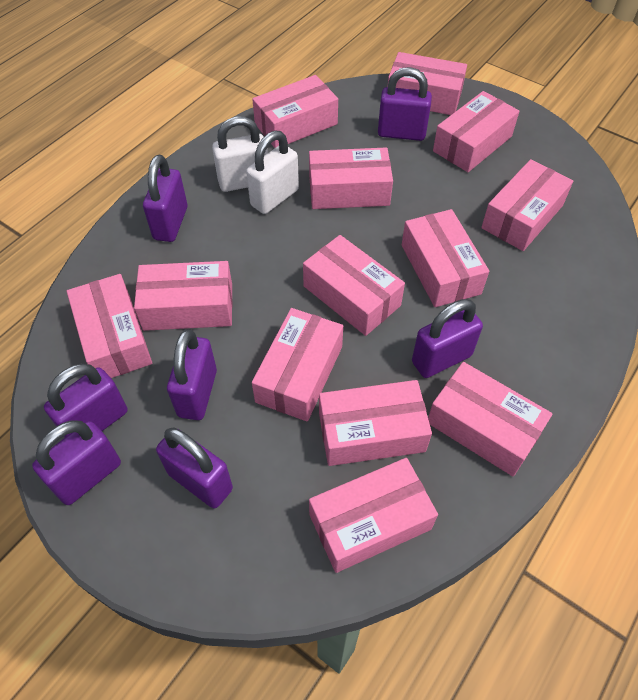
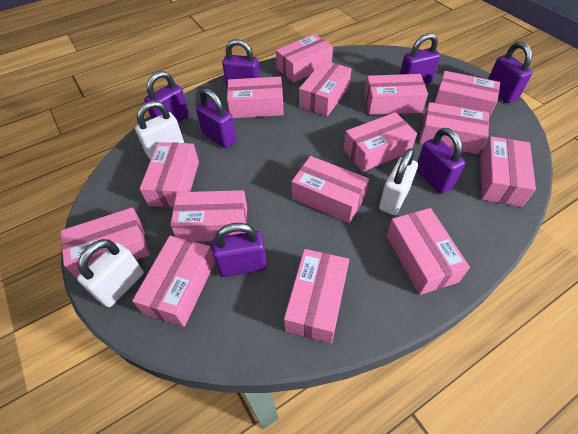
pink box: [67,274,152,378] [134,261,233,331] [252,75,338,148] [252,308,343,421] [303,235,405,336] [309,147,393,209] [309,458,438,573] [319,380,432,466] [388,52,467,115] [402,209,489,307] [428,362,552,476] [433,91,520,172] [481,159,573,251] = 13 -> [60,207,150,278] [132,236,215,327] [140,142,199,208] [170,190,247,242] [227,77,284,118] [276,34,333,83] [284,249,349,343] [292,156,369,223] [299,60,351,116] [343,112,417,172] [364,74,428,115] [386,208,470,295] [419,102,489,154] [434,71,500,118] [480,136,536,207] = 15
white padlock: [212,116,268,192] [246,131,299,214] = 2 -> [77,239,144,307] [135,101,184,160] [379,148,418,215] = 3

